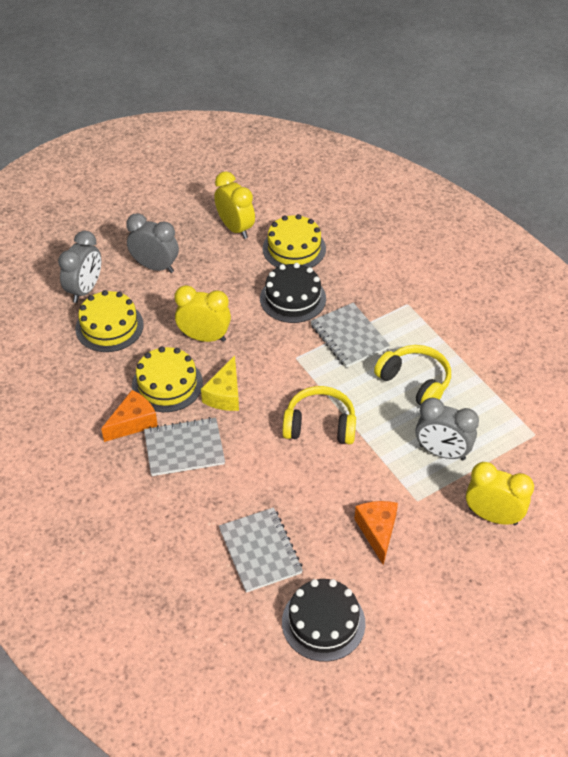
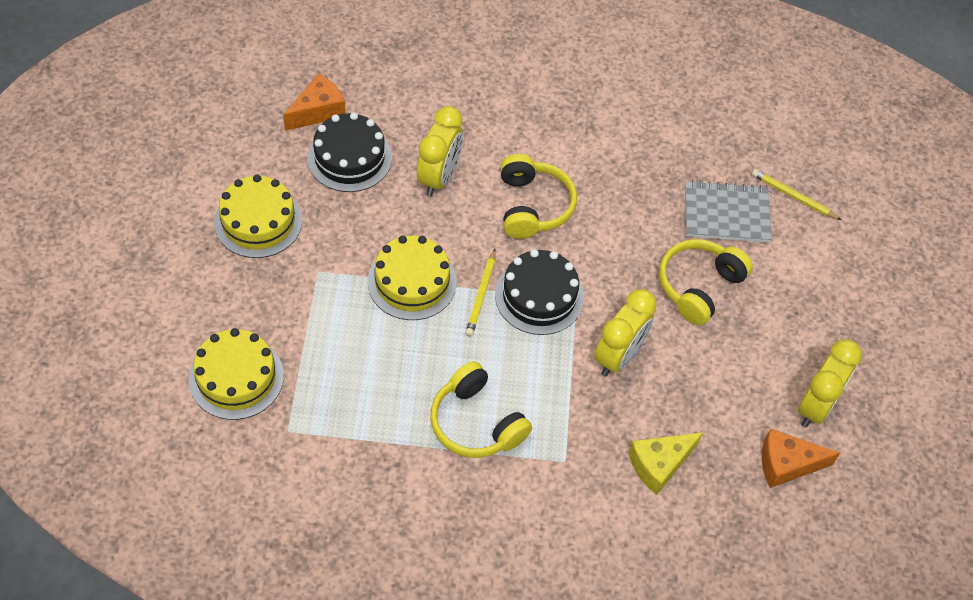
grey clock: [58,231,101,303] [126,213,179,273] [416,398,479,460] = 3 -> none = 0
grey notebook: [144,417,225,476] [219,507,303,593] [310,303,390,368] = 3 -> [685,180,772,243] = 1
yellow headphones: [282,386,356,444] [374,345,451,405] = 2 -> [430,361,532,458] [500,154,577,239] [659,239,753,326] = 3
yellow pencil: none = 0 -> [465,249,496,337] [752,169,841,220] = 2

